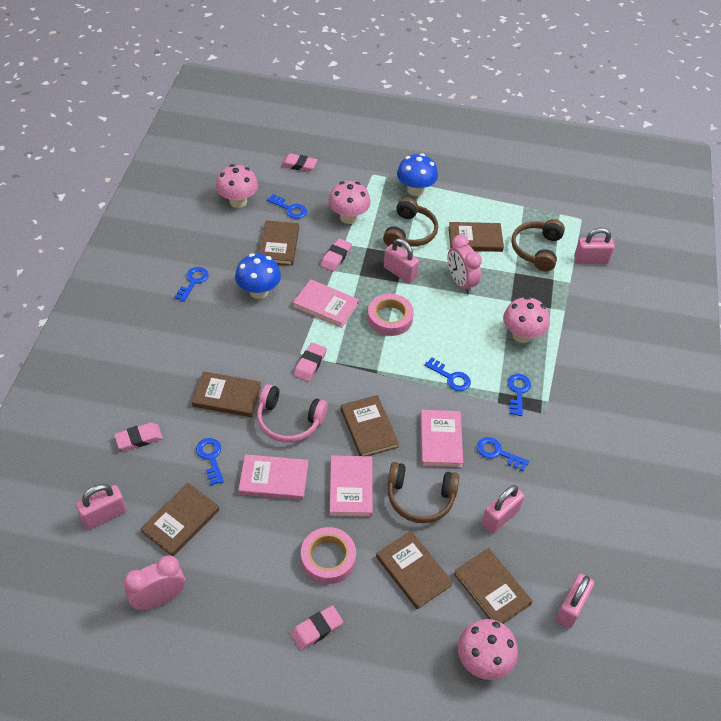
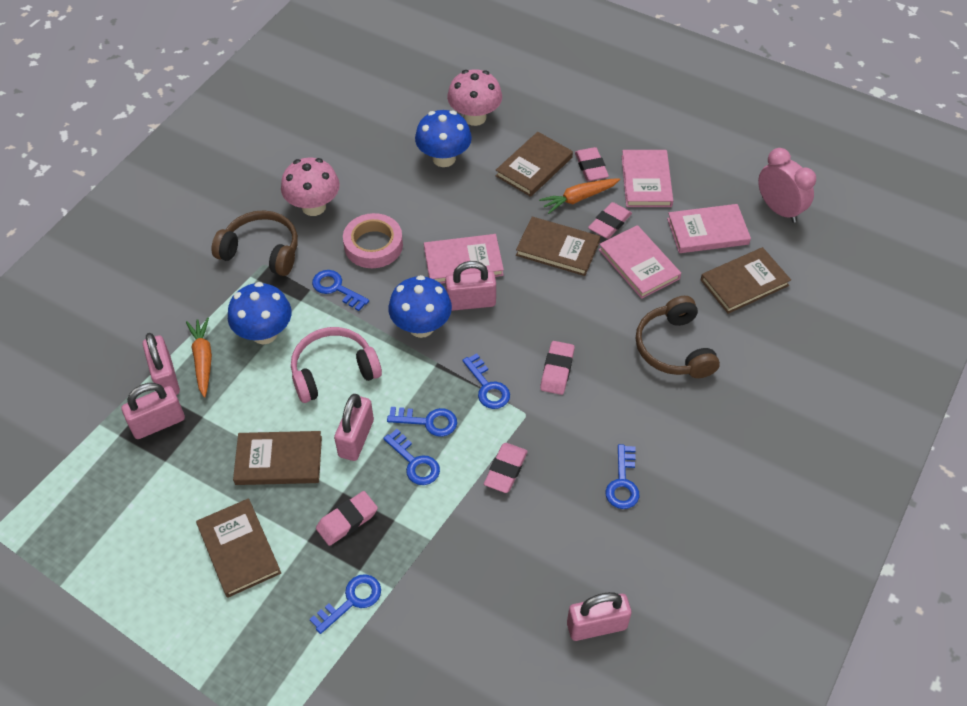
blue mushroom: [235,253,281,299] [397,154,438,196] = 2 -> [228,282,292,344] [388,275,452,338] [415,110,472,167] = 3
brown book: [141,483,219,557] [192,371,261,417] [259,220,299,266] [341,395,399,456] [376,531,453,609] [449,222,504,252] [454,548,533,624] = 7 -> [196,498,281,598] [233,431,322,485] [496,132,573,197] [516,217,600,276] [701,247,791,314] = 5
brown headphones: [383,197,438,247] [388,462,459,523] [511,219,565,271] = 3 -> [212,210,298,276] [636,296,720,378] = 2
orange carrot: none = 0 -> [186,317,212,398] [539,178,620,214] = 2
pink clock: [124,555,185,610] [448,235,482,294] = 2 -> [758,148,816,223] = 1
pink mushroom: [216,164,258,208] [328,181,371,224] [458,619,518,680] [503,296,550,343] = 4 -> [281,158,340,216] [447,69,502,126] = 2
pink tape: [301,527,356,584] [368,294,414,336] = 2 -> [343,213,403,268] = 1

